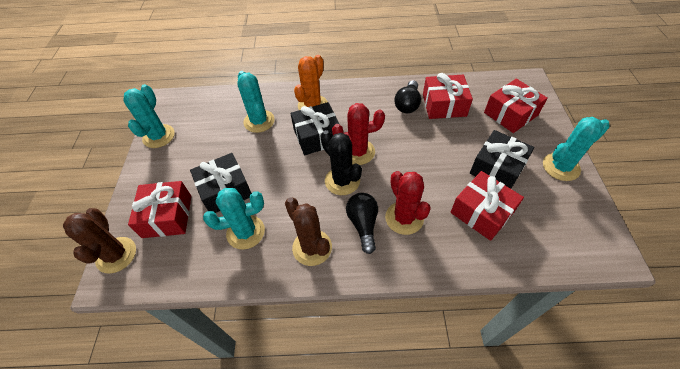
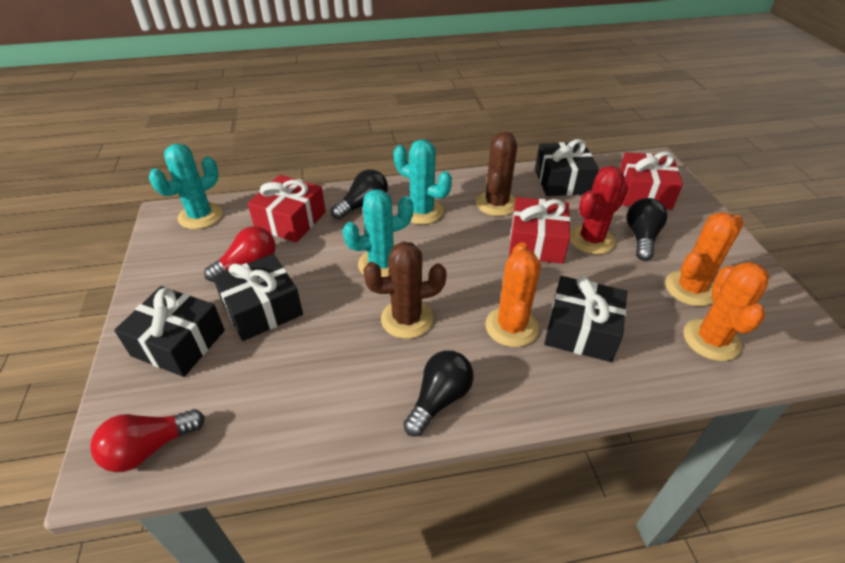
black cactus: [320,130,362,195] = 1 -> none = 0
black gift: [190,153,251,213] [291,102,340,155] [470,130,534,189] = 3 -> [114,286,225,377] [213,254,303,341] [535,139,599,196] [544,276,627,362] = 4
black light bulb: [346,193,378,254] [394,80,421,113] = 2 -> [331,169,388,220] [403,350,474,437] [627,198,667,261] = 3
orange cactus: [294,55,328,110] = 1 -> [485,242,541,347] [665,212,744,306] [683,262,769,361] = 3
red cactus: [332,103,385,165] [385,171,431,235] = 2 -> [570,166,629,254] = 1
red gift: [128,181,191,238] [423,73,473,119] [450,171,524,241] [484,79,548,133] = 4 -> [247,175,326,242] [509,197,570,264] [620,152,683,210] = 3
red light bulb: none = 0 -> [90,409,205,472] [204,226,276,282] = 2
turquoise cactus: [123,84,175,148] [203,188,265,250] [237,71,275,133] [543,117,610,181] = 4 -> [149,143,222,229] [343,189,414,277] [394,139,452,225] = 3

